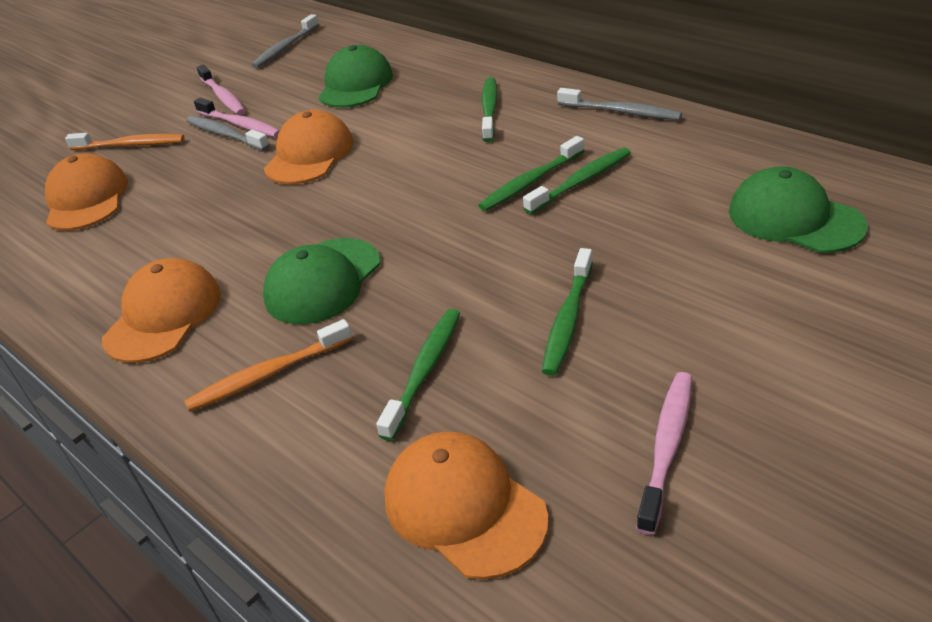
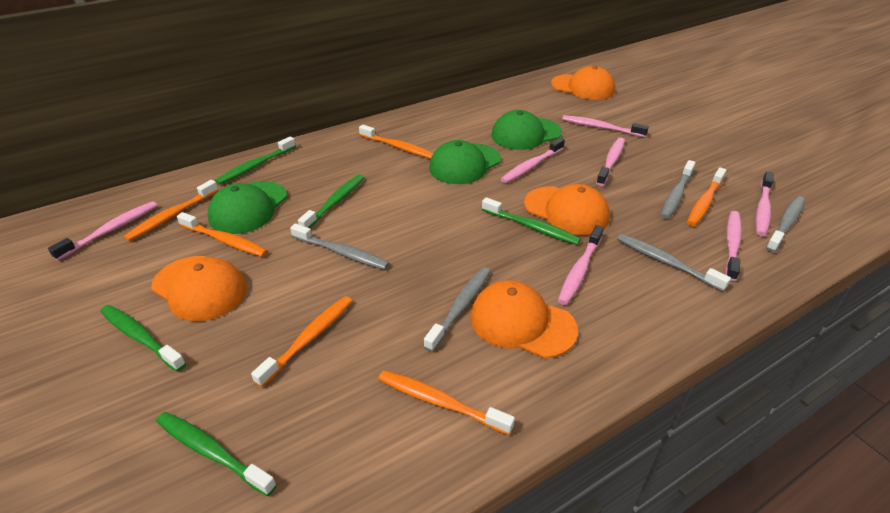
grey toothbrush: [186,116,270,151] [251,14,319,68] [557,88,682,120] = 3 -> [290,223,389,270] [424,267,490,352] [617,234,731,292] [660,160,696,219] [766,196,805,252] = 5
orange toothbrush: [65,133,184,150] [185,319,352,412] = 2 -> [124,180,218,241] [177,212,268,257] [251,296,352,387] [359,125,434,159] [378,370,515,435] [687,167,727,226] = 6
pink toothbrush: [194,98,280,137] [197,65,246,115] [636,372,692,535] = 3 -> [48,201,158,261] [501,138,565,183] [558,225,604,305] [562,115,649,137] [596,137,625,186] [725,211,742,281] [756,171,774,236] = 7

